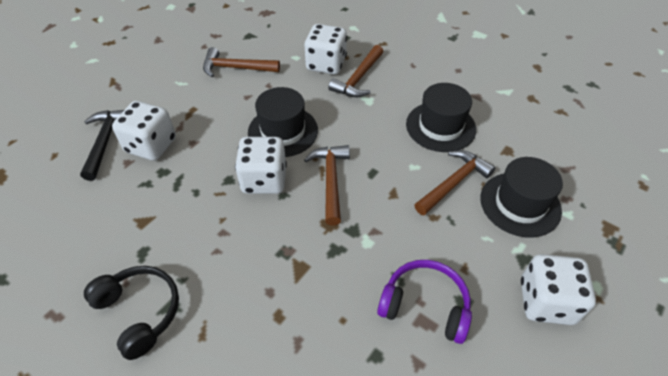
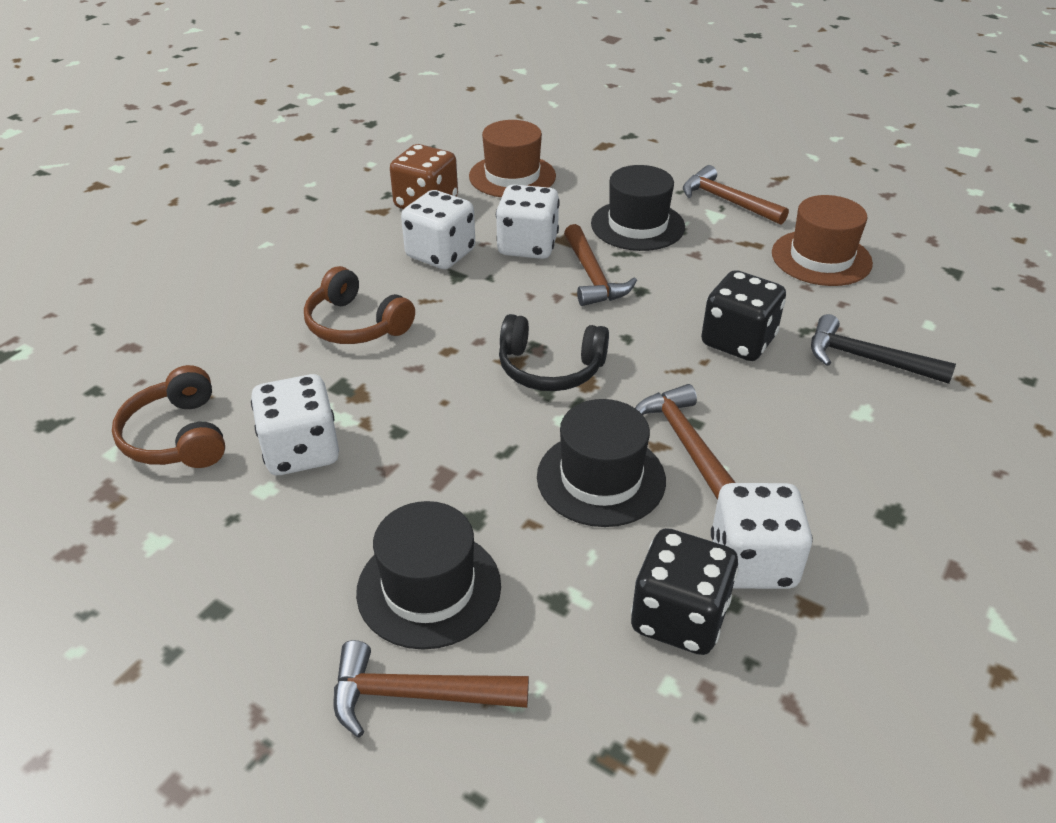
black dice: none = 0 -> [631,528,739,655] [701,270,786,361] = 2
brown dice: none = 0 -> [390,144,458,209] = 1
brown hat: none = 0 -> [469,120,556,197] [772,195,873,286] = 2
brown headphones: none = 0 -> [112,365,225,468] [304,266,415,344] = 2
purple headphones: [377,260,472,344] = 1 -> none = 0

